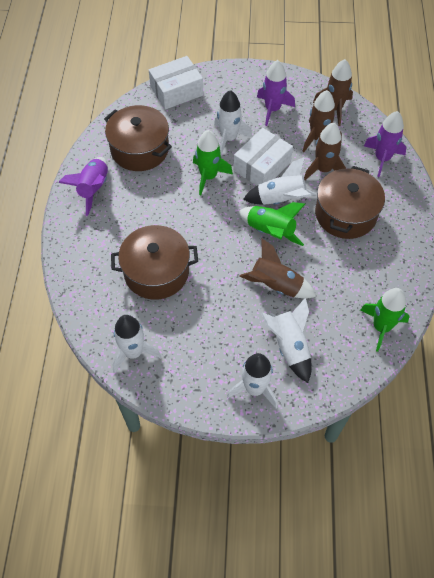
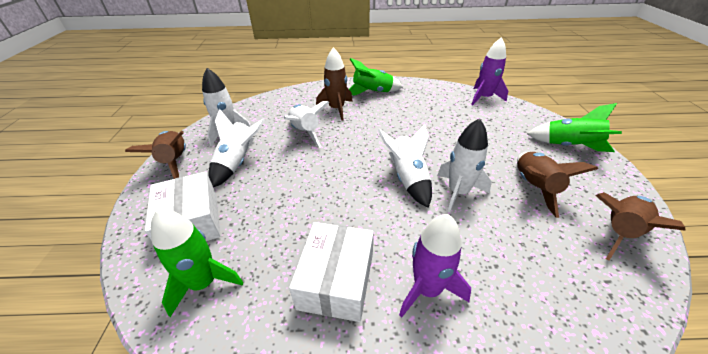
brown pot: [104,105,172,171] [111,225,198,300] [315,166,385,239] = 3 -> none = 0
purple rocket: [58,157,108,216] [257,60,295,126] [364,111,407,177] = 3 -> [399,214,471,318] [471,37,508,105] = 2

